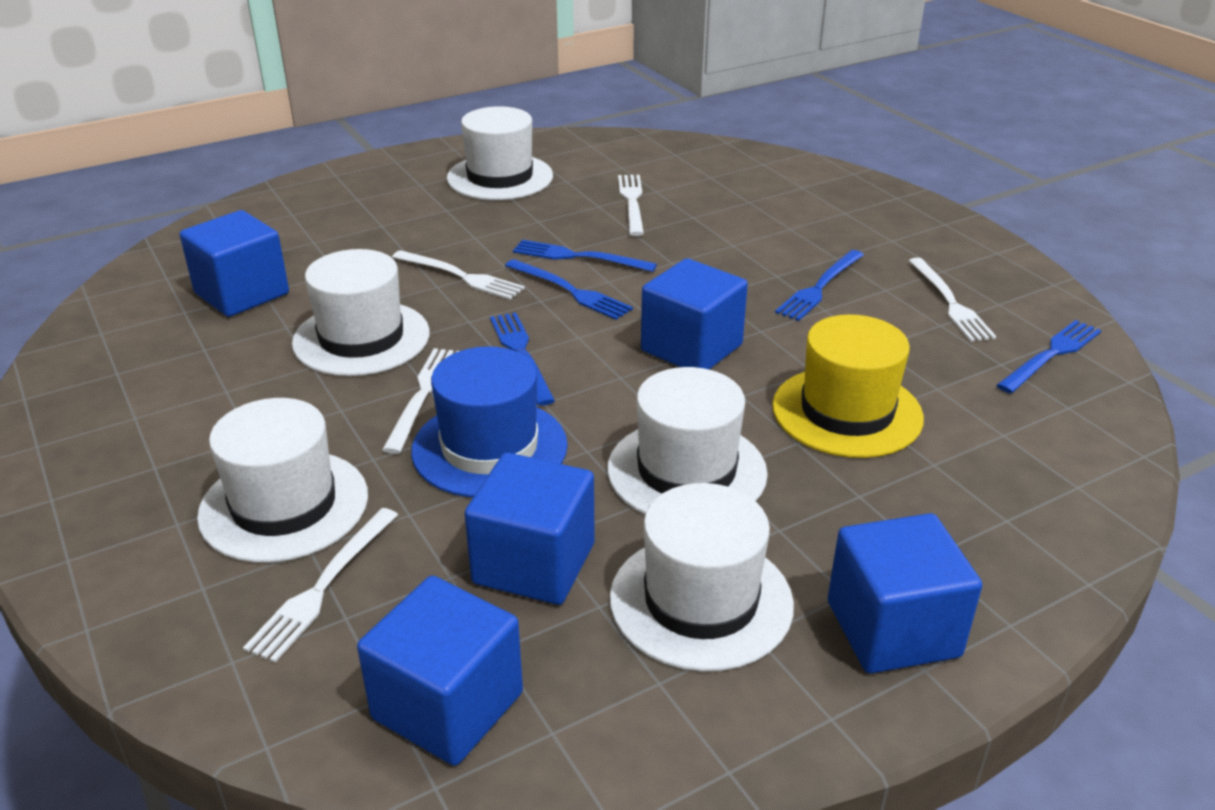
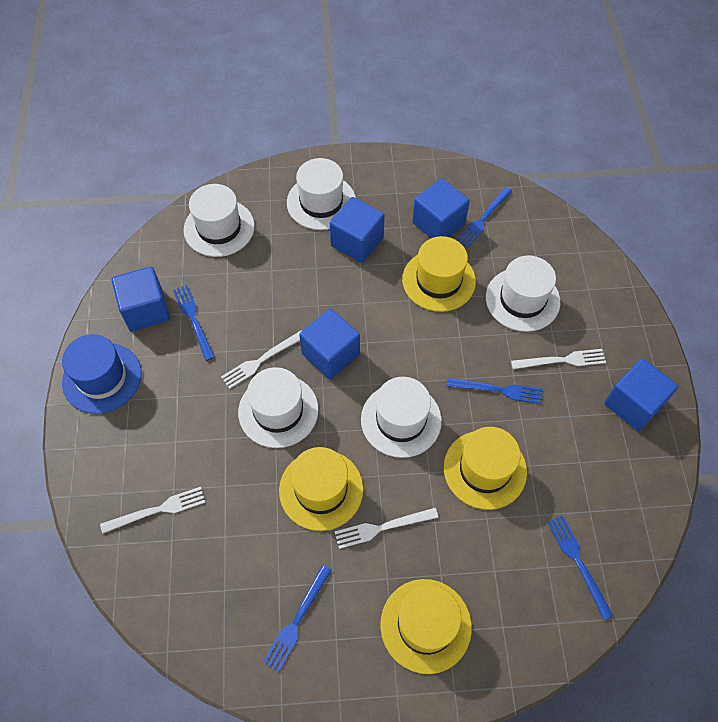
white fork: [243,508,398,663] [382,348,459,454] [392,250,525,300] [618,175,644,236] [908,258,997,342] = 5 -> [100,487,205,534] [221,330,302,389] [335,508,438,549] [511,349,606,369] = 4
yellow hat: [772,314,924,458] = 1 -> [279,447,363,531] [380,579,472,674] [402,236,476,312] [444,427,527,510] = 4

